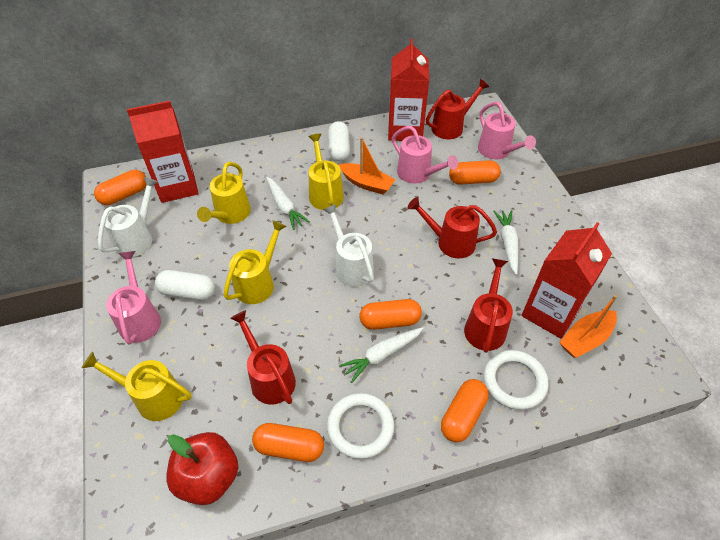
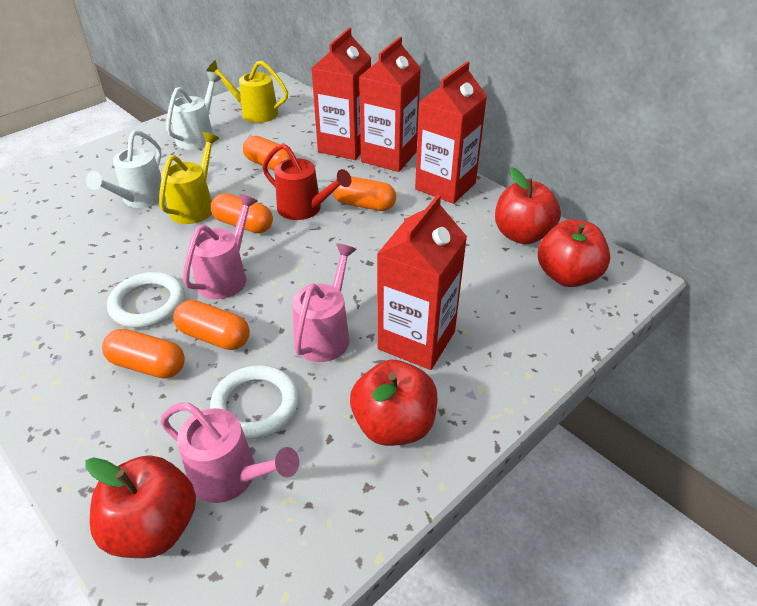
orange boat: [339,137,395,195] [559,295,617,358] = 2 -> none = 0
red apple: [166,432,238,505] = 1 -> [85,455,196,558] [350,360,438,446] [495,167,561,244] [538,219,610,287] = 4
red carton: [127,101,199,203] [388,38,429,141] [521,222,612,339] = 3 -> [312,28,371,160] [359,37,421,172] [377,194,467,370] [415,61,487,204] = 4
red watering can: [230,310,296,405] [408,197,497,258] [426,79,489,139] [464,258,513,353] = 4 -> [262,143,352,220] = 1
white capsule: [155,270,215,300] [328,121,350,162] = 2 -> none = 0
white carrot: [266,177,310,230] [339,327,424,383] [493,210,518,275] = 3 -> none = 0
yellow watering can: [82,352,192,421] [197,162,251,224] [224,220,287,304] [308,134,344,210] = 4 -> [159,132,219,224] [206,60,288,123] = 2

